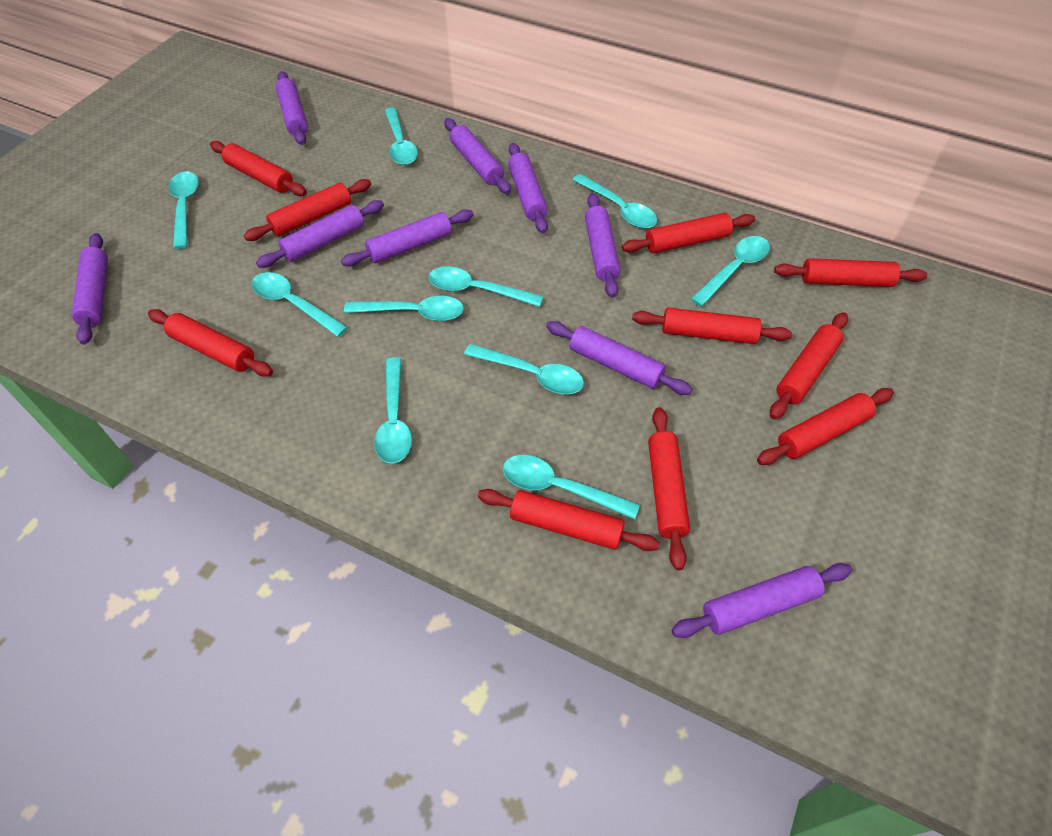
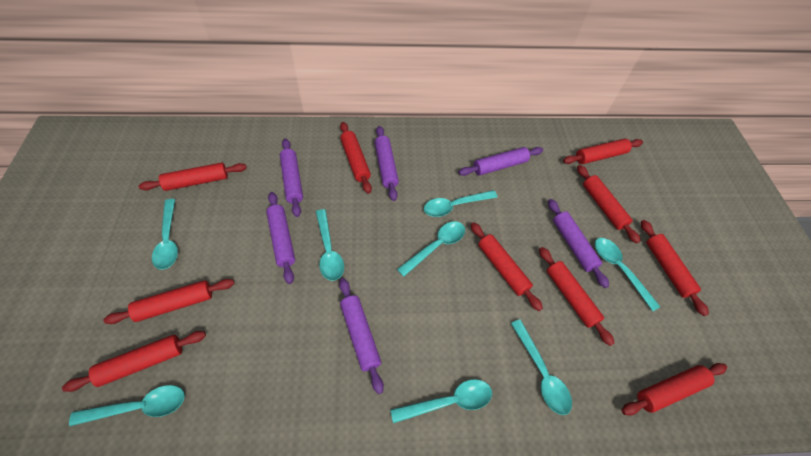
purple rolling pin: [72,233,108,345] [256,200,384,268] [276,71,308,145] [341,209,474,267] [444,118,511,194] [508,143,548,234] [546,321,692,395] [585,193,620,298] [671,563,852,638] = 9 -> [266,192,295,284] [280,139,303,217] [339,278,384,394] [375,126,399,201] [459,147,543,176] [548,199,609,288] = 6
turquoise spoon: [169,172,199,249] [252,272,348,337] [344,296,464,321] [374,357,412,464] [384,107,418,165] [428,266,543,307] [464,344,584,394] [503,455,640,519] [572,174,657,228] [691,236,770,306] = 10 -> [69,385,185,426] [152,199,178,270] [316,209,344,281] [390,379,492,423] [397,221,465,277] [424,190,497,217] [511,320,572,415] [595,238,660,311] = 8

